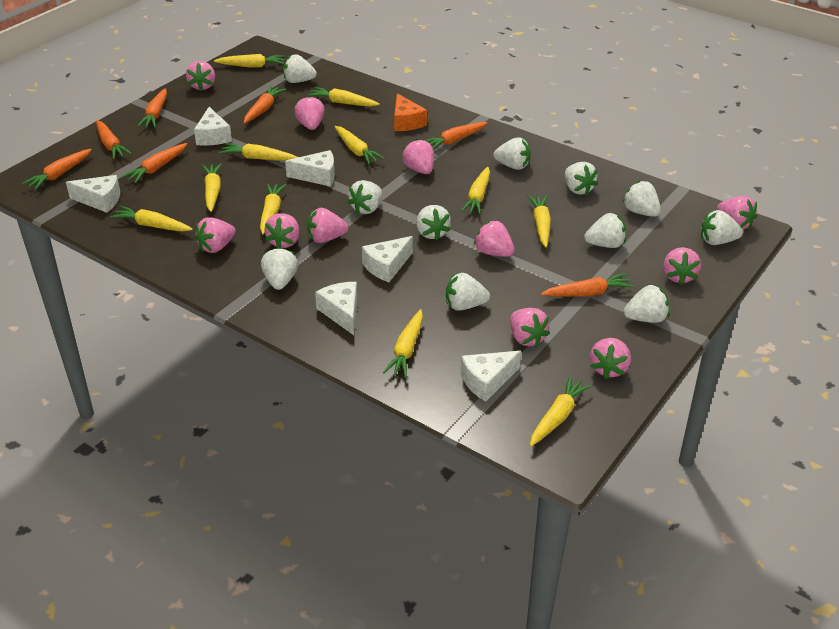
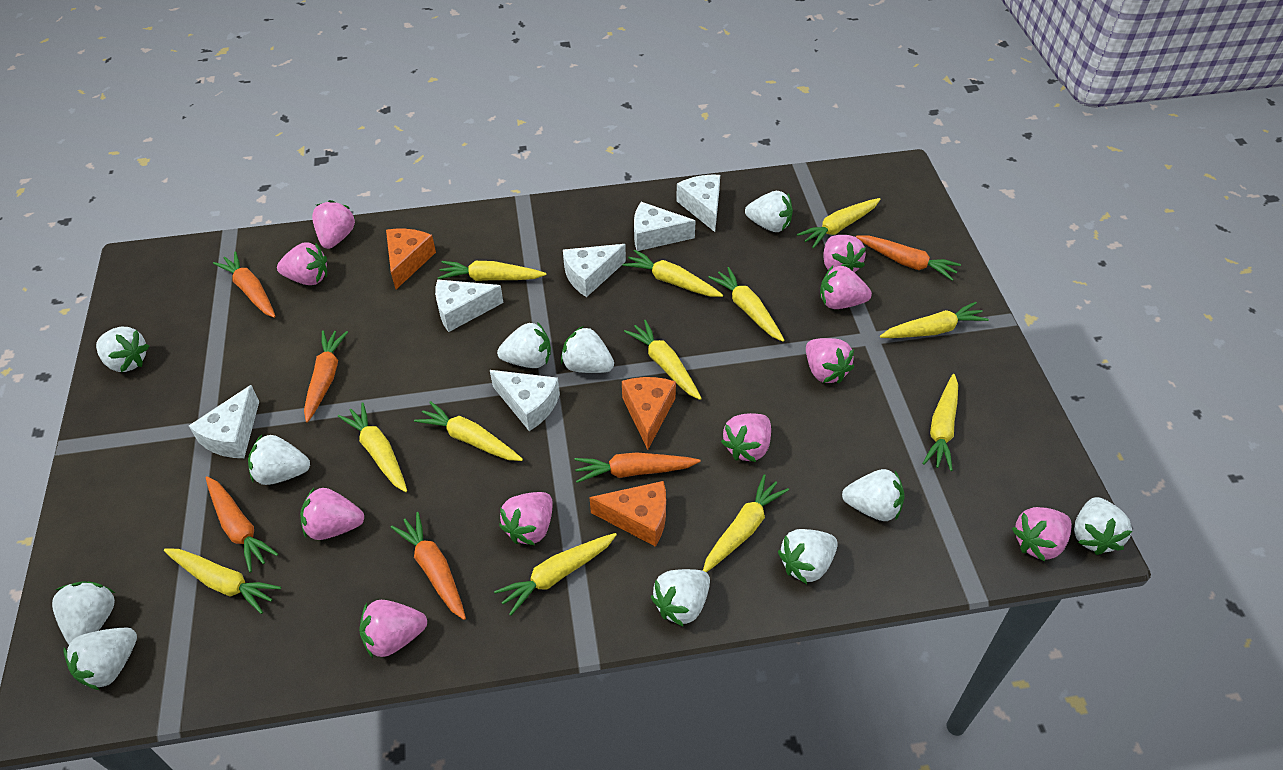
orange carrot: [22,149,92,190] [96,120,132,159] [122,143,187,183] [138,88,167,127] [244,86,286,124] [425,122,487,150] [541,273,634,297] = 7 -> [206,476,278,572] [213,251,276,318] [304,330,348,423] [391,512,466,620] [574,452,701,483] [856,235,961,281] = 6
orange cheese: [394,93,427,131] = 1 -> [386,229,436,289] [589,481,666,547] [622,377,676,450] = 3
pink strawberry: [186,61,215,91] [195,217,236,253] [264,213,300,248] [294,95,325,130] [307,208,348,243] [402,139,434,174] [474,220,515,257] [510,308,550,347] [590,338,631,379] [663,247,701,285] [717,196,757,230] = 11 -> [277,243,327,285] [300,488,364,540] [312,200,355,249] [359,600,427,658] [499,492,553,545] [721,413,771,462] [806,338,854,384] [820,266,872,309] [823,235,866,272] [1012,507,1072,562] = 10
yellow carrot: [110,206,193,232] [202,163,222,212] [214,54,285,68] [219,143,298,161] [260,183,286,234] [308,87,380,107] [335,126,384,164] [383,309,423,378] [461,167,490,215] [527,195,551,247] [530,376,592,447] = 11 -> [164,549,281,614] [338,402,407,492] [414,401,523,461] [438,261,546,281] [494,533,617,616] [622,250,723,297] [624,320,702,400] [703,474,789,572] [708,267,784,342] [797,198,881,249] [880,302,989,338] [922,374,958,471] = 12

